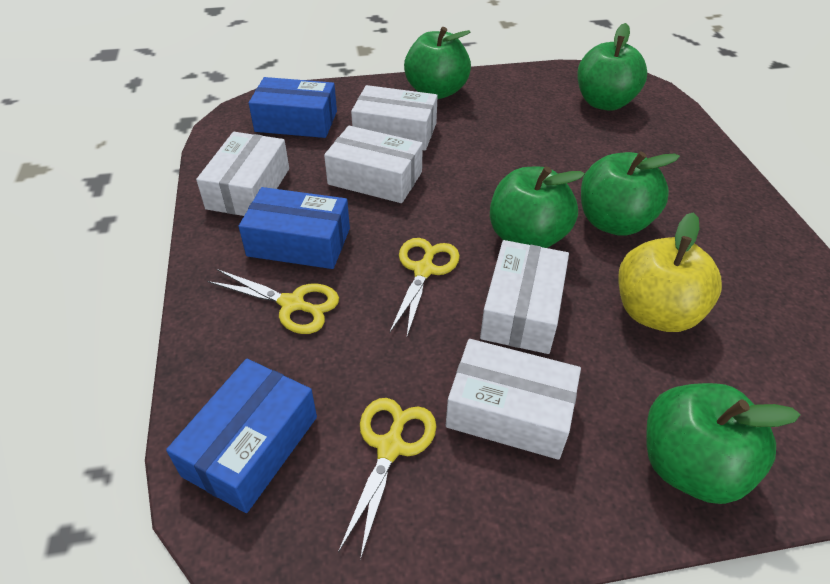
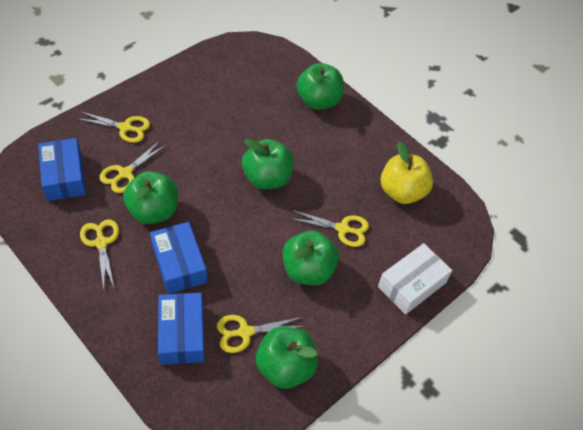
white box: [196,132,289,216] [324,126,423,203] [351,85,438,151] [446,339,581,460] [480,240,569,354] = 5 -> [378,243,452,315] = 1
yellow scissors: [207,269,339,334] [338,398,436,560] [389,238,460,336] = 3 -> [76,112,150,143] [80,219,119,290] [99,142,166,193] [217,315,305,353] [290,210,369,247] = 5

